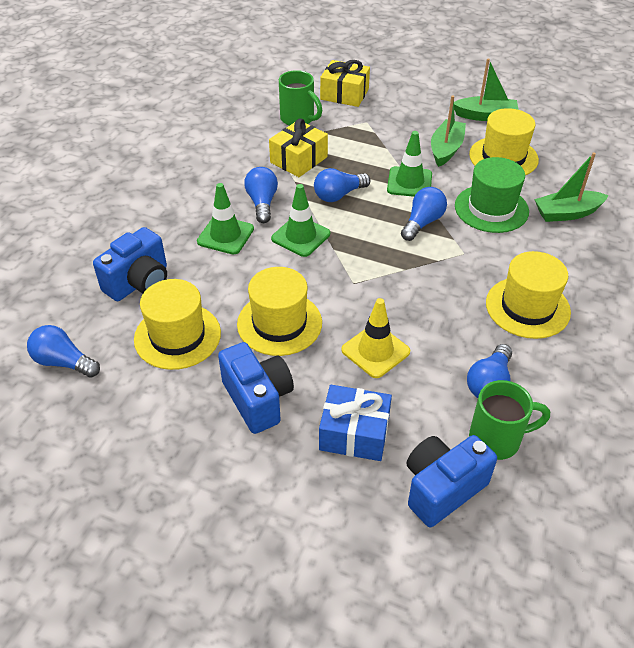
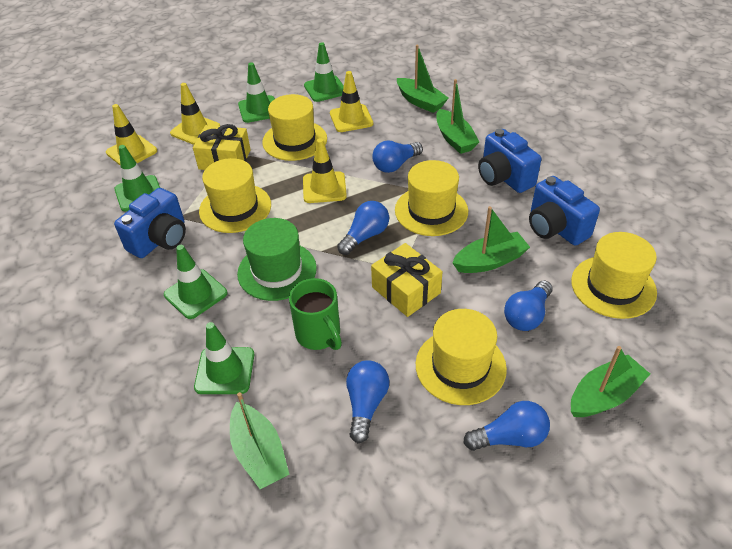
blue gift: [319,385,392,461] = 1 -> none = 0
green boat: [431,95,466,167] [454,58,519,121] [534,152,609,222] = 3 -> [230,392,289,489] [397,45,449,113] [436,79,479,154] [452,206,530,273] [571,346,650,417] = 5
green mug: [279,70,322,126] [469,380,550,460] = 2 -> [289,278,342,350] = 1
green traffic cone: [197,183,254,255] [271,184,330,257] [387,131,432,197] = 3 -> [114,145,160,211] [164,245,228,319] [194,322,254,394] [238,62,275,123] [304,42,344,102] = 5
yellow hat: [134,279,221,370] [237,267,322,356] [469,108,539,175] [486,251,571,339] = 4 -> [199,158,271,233] [262,94,327,161] [395,160,468,236] [416,309,507,405] [571,232,657,319] = 5
yellow traffic cone: [341,298,410,378] = 1 -> [106,104,157,165] [170,83,220,145] [303,138,347,203] [330,71,373,132] = 4

